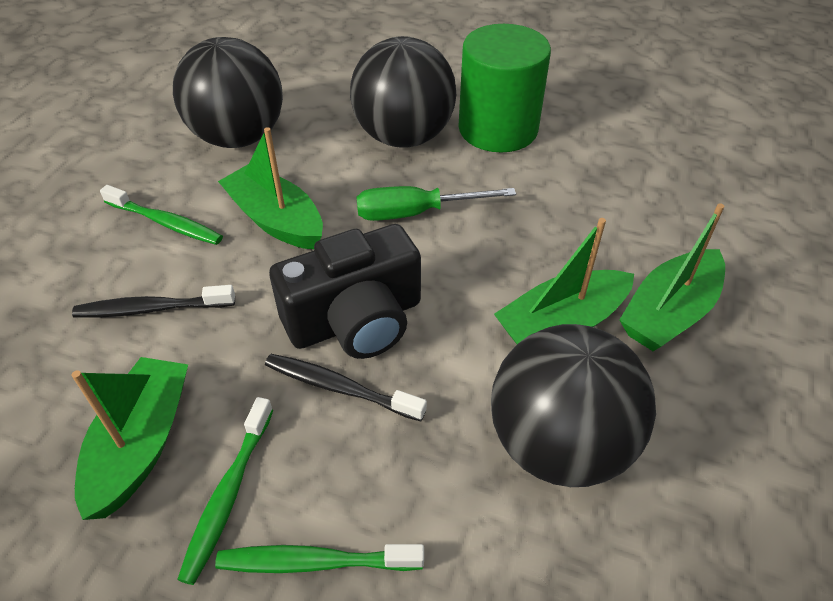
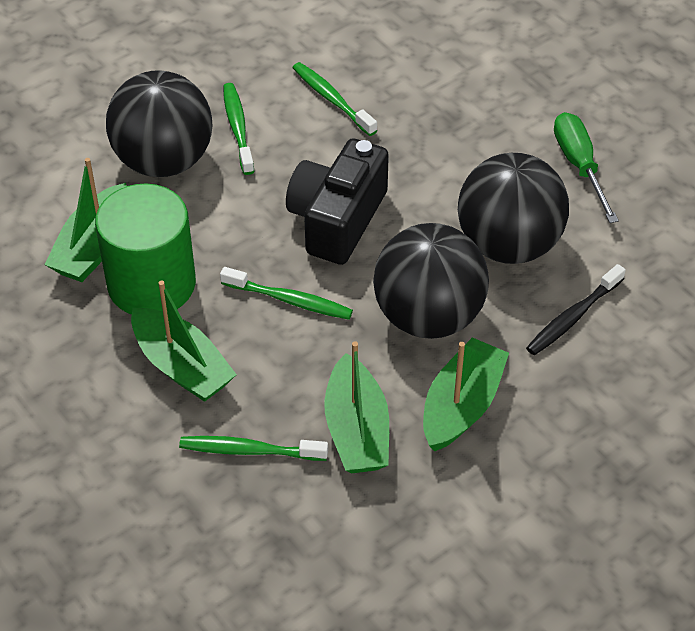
black toothbrush: [72,285,235,318] [265,354,427,422] = 2 -> [526,264,626,355] = 1
green toothbrush: [100,185,223,245] [177,397,273,585] [215,544,424,573] = 3 -> [179,436,328,461] [220,267,353,320] [223,83,254,175] [292,62,377,136] = 4

